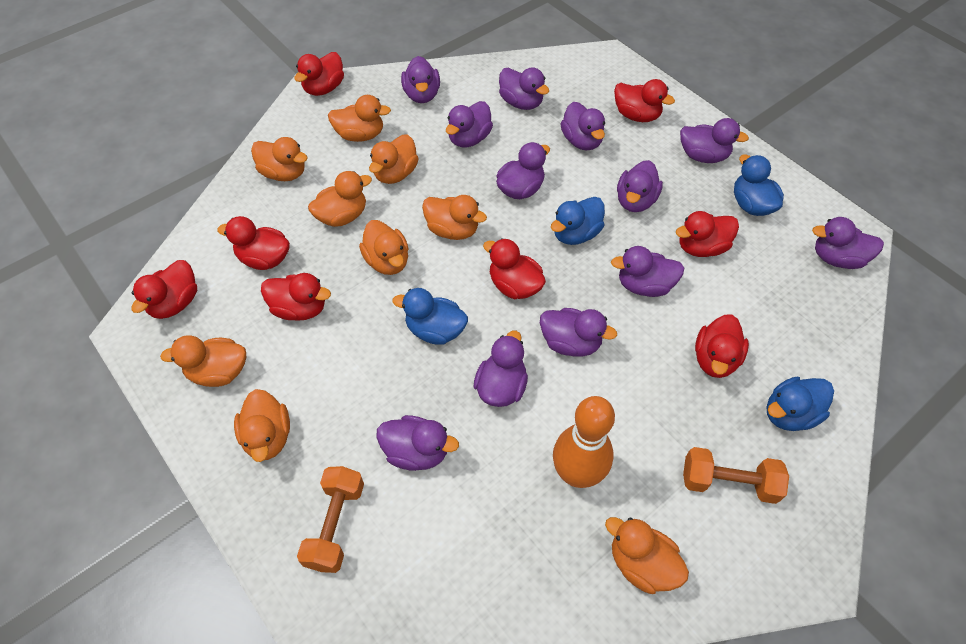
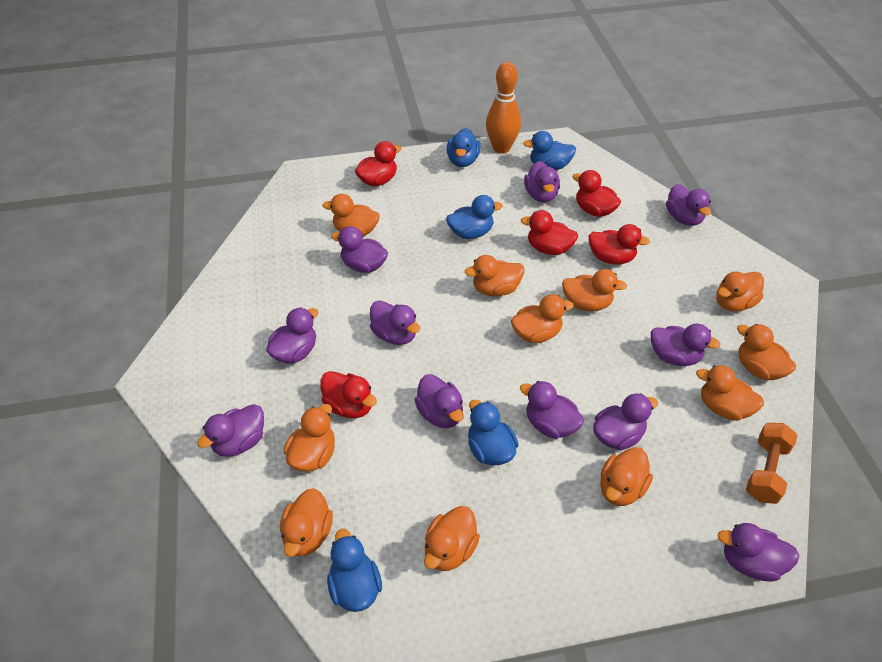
blue duck: [392,288,468,345] [551,197,605,245] [734,155,784,216] [767,376,834,431] = 4 -> [327,529,382,612] [446,195,503,239] [447,128,480,167] [468,399,519,466] [523,131,576,170] = 5
orange duck: [160,335,246,387] [234,389,290,462] [251,137,308,181] [308,171,372,227] [328,95,391,142] [359,220,409,275] [369,134,419,184] [422,195,487,240] [605,517,689,594] = 9 -> [280,488,333,557] [284,404,335,471] [322,194,380,236] [424,506,480,571] [465,255,524,296] [511,294,574,343] [562,269,627,311] [600,447,653,506] [696,365,764,421] [716,272,764,312] [737,324,796,380] = 11
orange dumbbell: [297,466,364,573] [683,447,789,504] = 2 -> [746,423,798,504] = 1
purple duck: [376,415,459,471] [401,56,440,103] [446,101,493,147] [473,331,528,407] [496,142,550,199] [499,67,549,110] [540,308,617,357] [560,102,605,151] [611,246,684,297] [617,160,663,212] [680,118,749,163] [812,217,884,269] = 12 -> [197,404,264,457] [266,307,318,363] [331,226,388,273] [370,300,420,345] [415,374,464,428] [520,381,584,439] [524,161,560,203] [593,393,658,450] [651,324,720,366] [666,184,711,226] [717,523,800,582] = 11
red duck: [132,260,197,319] [217,216,290,270] [261,273,331,321] [294,52,344,96] [483,238,546,299] [614,79,675,122] [676,211,739,257] [695,314,749,378] = 8 -> [320,371,377,418] [355,141,401,186] [521,210,578,255] [572,170,621,217] [589,224,650,265] = 5

